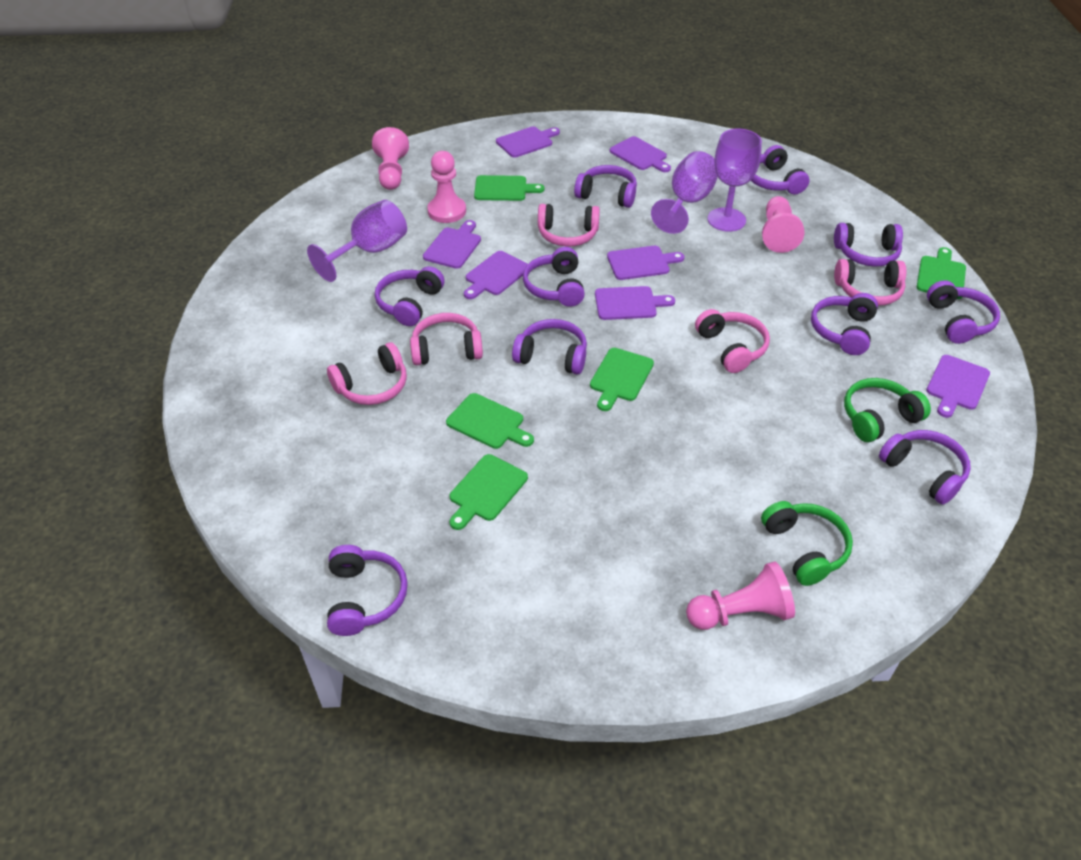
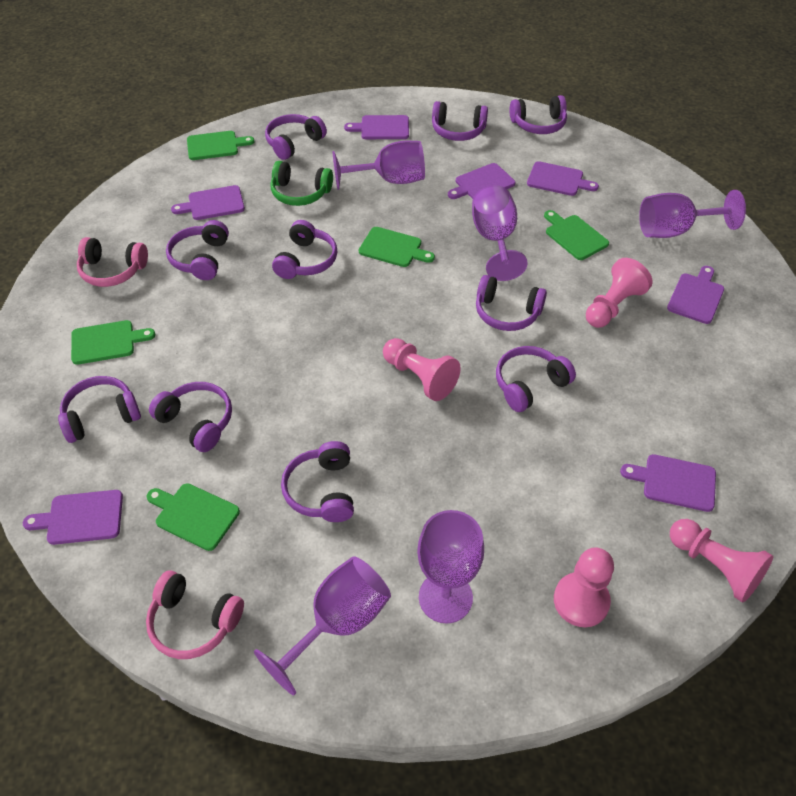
green headphones: [761,501,853,586] [844,378,931,442] = 2 -> [270,161,333,206] = 1
pink headphones: [327,342,407,405] [410,313,483,365] [538,204,600,247] [695,309,770,373] [834,259,906,306] = 5 -> [77,237,148,287] [146,570,244,659] = 2
purple goblet: [307,200,407,282] [651,151,718,234] [707,129,762,232] = 3 -> [254,556,391,696] [332,141,425,190] [417,510,484,624] [472,185,528,281] [639,190,746,238] = 5

